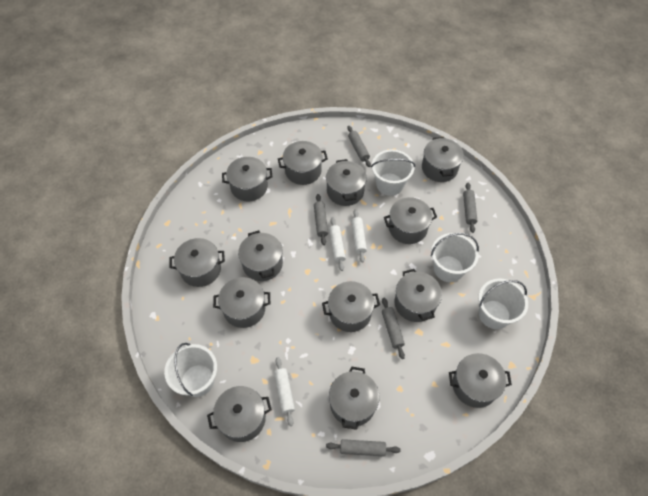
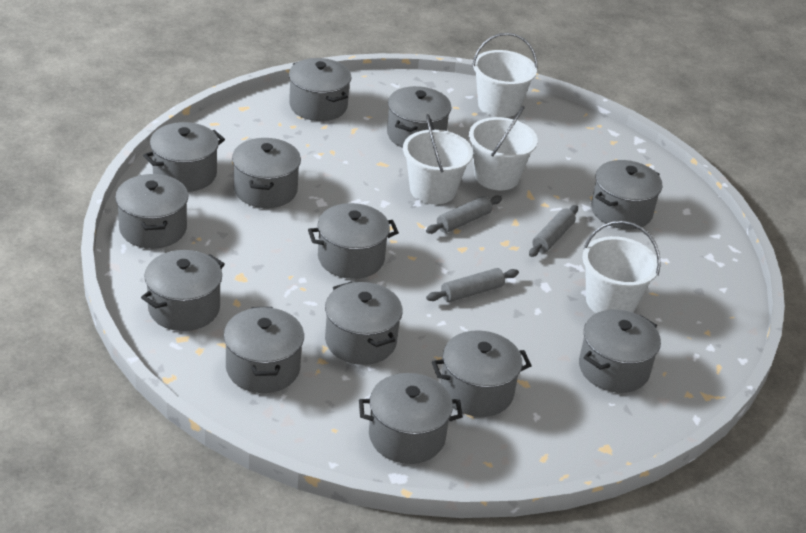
grey rolling pin: [314,194,328,245] [326,439,401,456] [347,126,371,167] [382,297,405,359] [463,183,477,233] = 5 -> [426,196,502,234] [426,268,519,302] [529,205,578,257] = 3
white rolling pin: [274,357,295,426] [329,217,346,271] [351,210,367,263] = 3 -> none = 0

